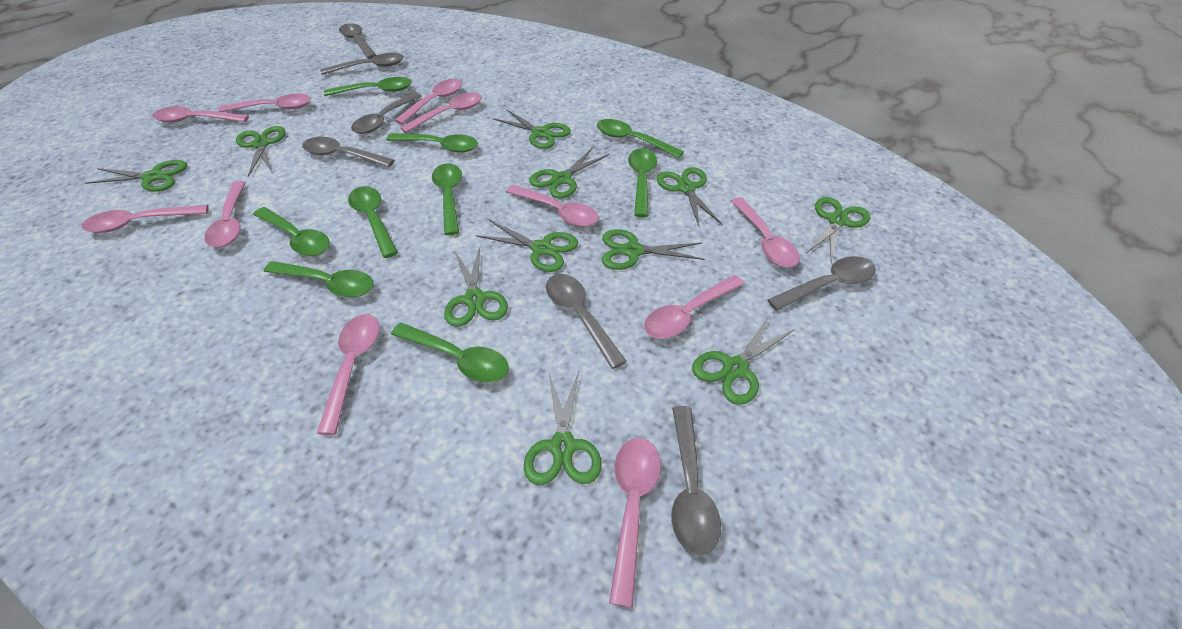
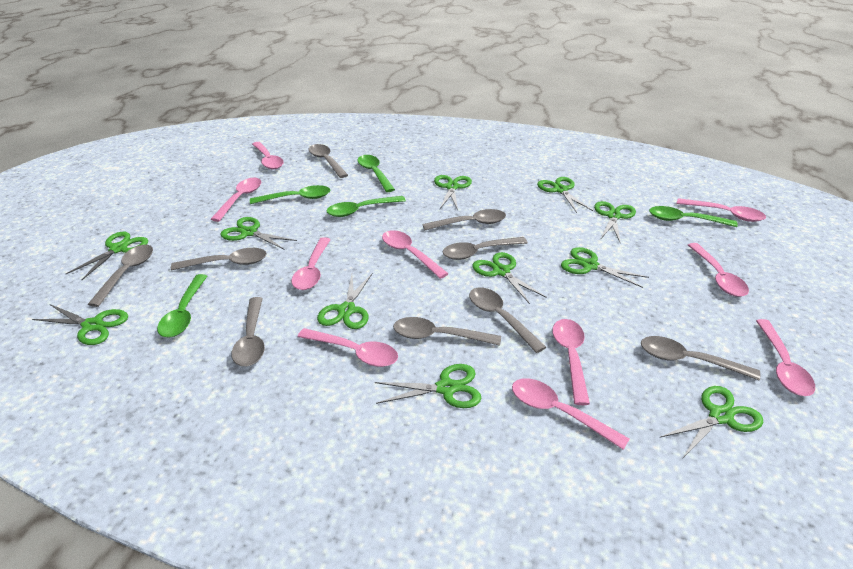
green spoon: [253,207,330,256] [264,261,374,297] [324,77,412,96] [348,186,398,258] [386,133,478,153] [391,323,509,383] [432,163,462,235] [597,119,684,158] [628,148,657,217] = 9 -> [157,274,207,337] [250,185,330,204] [326,196,406,217] [358,155,395,192] [649,206,738,227] = 5
grey spoon: [302,137,394,167] [320,53,404,75] [339,23,377,59] [351,92,421,134] [546,274,627,369] [671,406,721,556] [767,256,876,311] = 7 -> [88,245,153,307] [171,248,267,271] [231,297,265,366] [309,144,348,178] [393,317,501,346] [422,209,506,230] [443,237,528,260] [469,287,546,353] [641,336,760,380] = 9
pink spoon: [82,205,208,233] [152,106,249,123] [204,181,246,248] [219,94,311,112] [317,314,380,435] [394,79,462,125] [400,92,482,133] [506,185,599,227] [609,438,661,607] [644,275,744,339] [731,197,800,267] = 11 -> [211,178,261,222] [252,142,284,169] [291,237,331,290] [298,328,398,367] [382,230,449,279] [512,378,629,450] [552,319,590,405] [676,198,766,222] [688,243,749,297] [756,319,815,396] = 10

